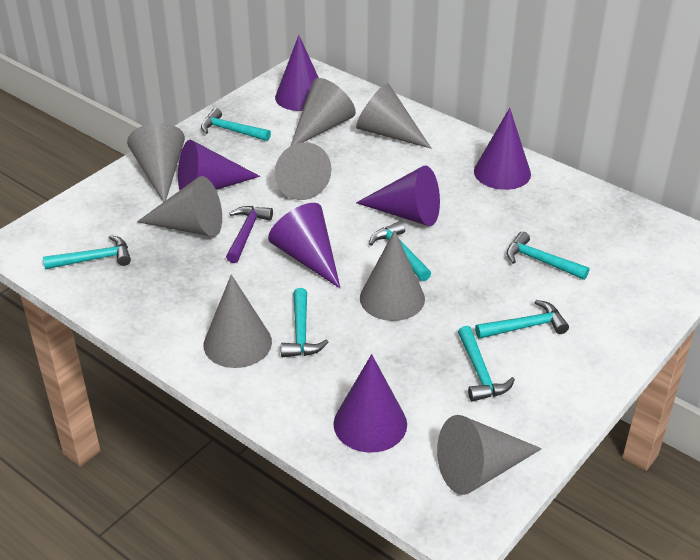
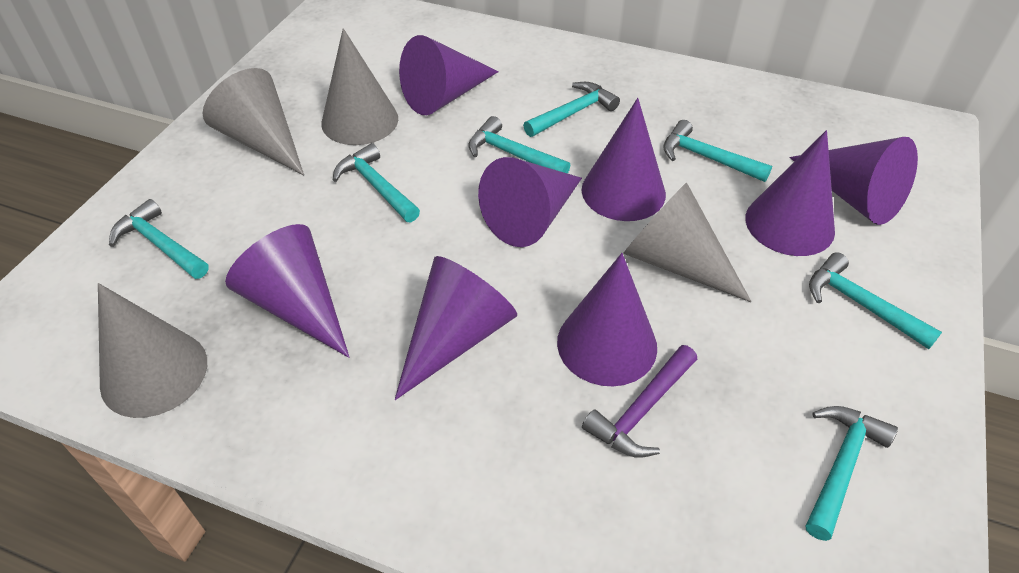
grey cone: [127,123,185,202] [137,176,222,237] [204,274,272,368] [275,142,332,200] [291,78,356,146] [356,83,431,148] [360,230,425,321] [437,415,542,495] = 8 -> [98,283,207,418] [203,68,304,175] [321,28,398,145] [623,182,751,302] = 4
purple cone: [178,140,260,190] [268,203,340,288] [275,35,319,111] [333,354,407,453] [356,165,440,226] [474,108,531,190] = 6 -> [225,224,349,358] [395,256,517,400] [399,35,499,115] [478,157,582,247] [557,253,657,386] [582,98,666,221] [745,130,835,256] [789,137,918,225] = 8

